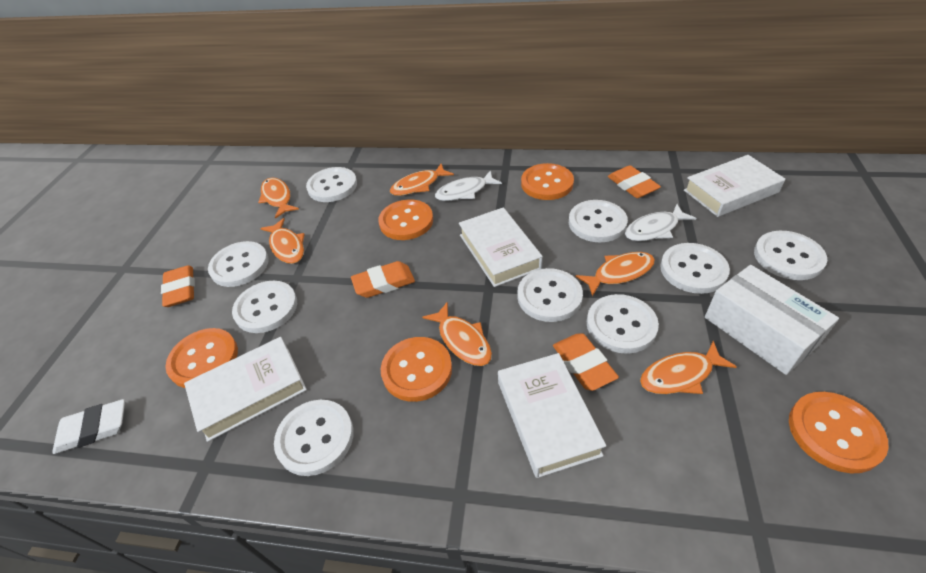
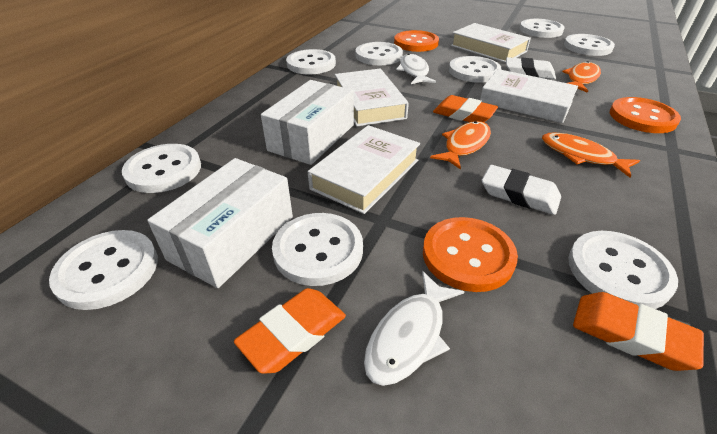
orange button: [165,328,238,388] [378,200,433,240] [381,337,452,402] [521,163,574,200] [789,392,889,473] = 5 -> [394,30,439,52] [423,217,518,292] [610,97,681,133] = 3
orange eraser: [161,265,195,307] [351,261,415,298] [553,333,619,391] [608,165,661,198] = 4 -> [234,288,346,374] [433,95,498,122] [573,292,704,371] = 3
orange fish: [258,178,299,218] [260,218,305,264] [390,164,454,196] [422,302,492,366] [575,252,655,297] [640,341,737,394] = 6 -> [430,121,491,170] [542,132,640,178] [562,61,601,93] = 3
white box: [705,265,839,375] = 1 -> [147,158,293,288] [261,80,354,165] = 2
white eraser: [52,399,125,454] = 1 -> [482,165,561,215] [506,57,556,79] = 2

